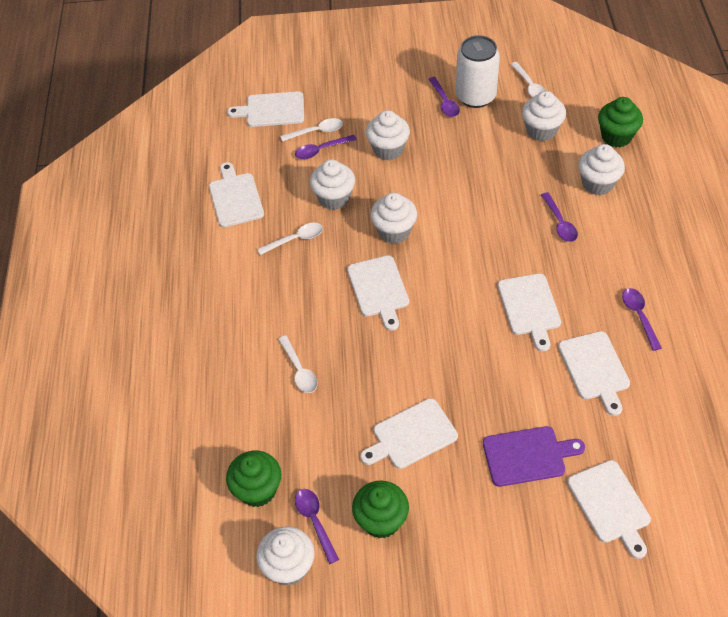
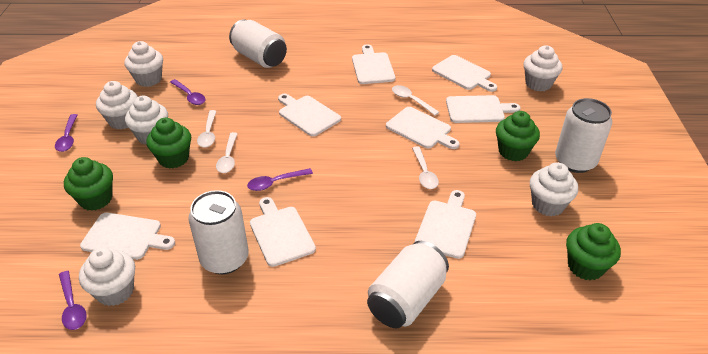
green cupcake: [226,450,281,507] [352,481,409,539] [598,97,643,147] = 3 -> [64,157,113,211] [146,118,191,169] [496,111,540,161] [566,223,621,281] = 4
purple cutting board: [483,426,585,487] = 1 -> none = 0
purple spoon: [295,135,357,159] [295,489,339,564] [428,77,460,117] [541,192,578,242] [622,288,662,351] = 5 -> [55,114,77,152] [59,271,87,330] [170,79,205,105] [247,168,313,191] = 4
white can: [456,35,500,108] = 1 -> [188,190,249,274] [229,19,287,68] [367,241,449,328] [555,98,612,173] = 4
white cutting board: [209,162,264,227] [227,92,304,127] [347,255,409,331] [360,398,458,469] [498,273,561,351] [558,331,630,416] [567,460,651,559] = 7 -> [80,212,175,260] [250,197,316,267] [278,94,341,136] [352,44,395,84] [386,107,460,149] [415,190,476,259] [432,55,497,92] [446,95,520,123] = 8

